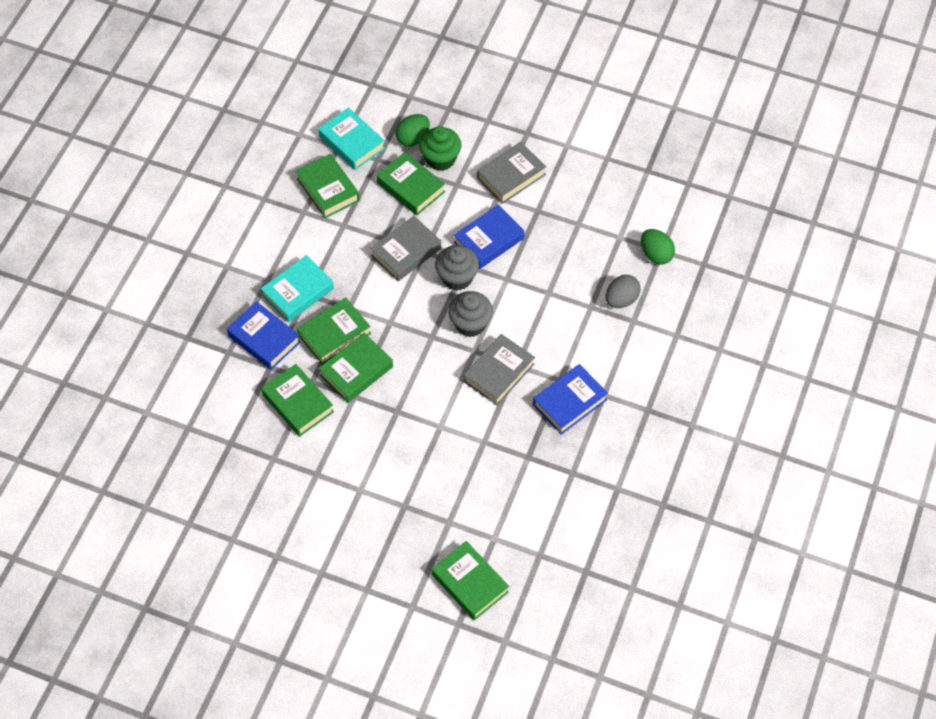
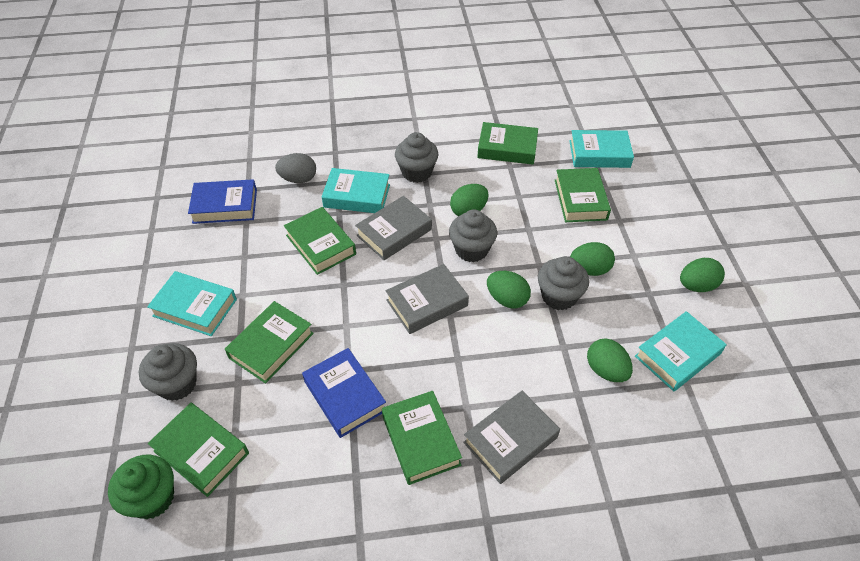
blue book: [227,301,301,370] [454,205,524,269] [533,364,608,435] = 3 -> [188,179,257,224] [302,348,386,438] = 2
green egg: [395,114,430,147] [641,229,675,264] = 2 -> [450,184,489,216] [487,271,531,309] [570,242,615,276] [587,338,633,382] [680,258,725,292] = 5
grey cupcake: [435,245,479,290] [448,291,493,337] = 2 -> [139,343,197,401] [395,132,438,183] [449,209,497,262] [538,256,589,310] = 4
turquoise book: [261,255,334,322] [318,107,385,170] = 2 -> [147,271,237,336] [322,168,390,213] [569,130,634,168] [635,311,727,391] = 4

